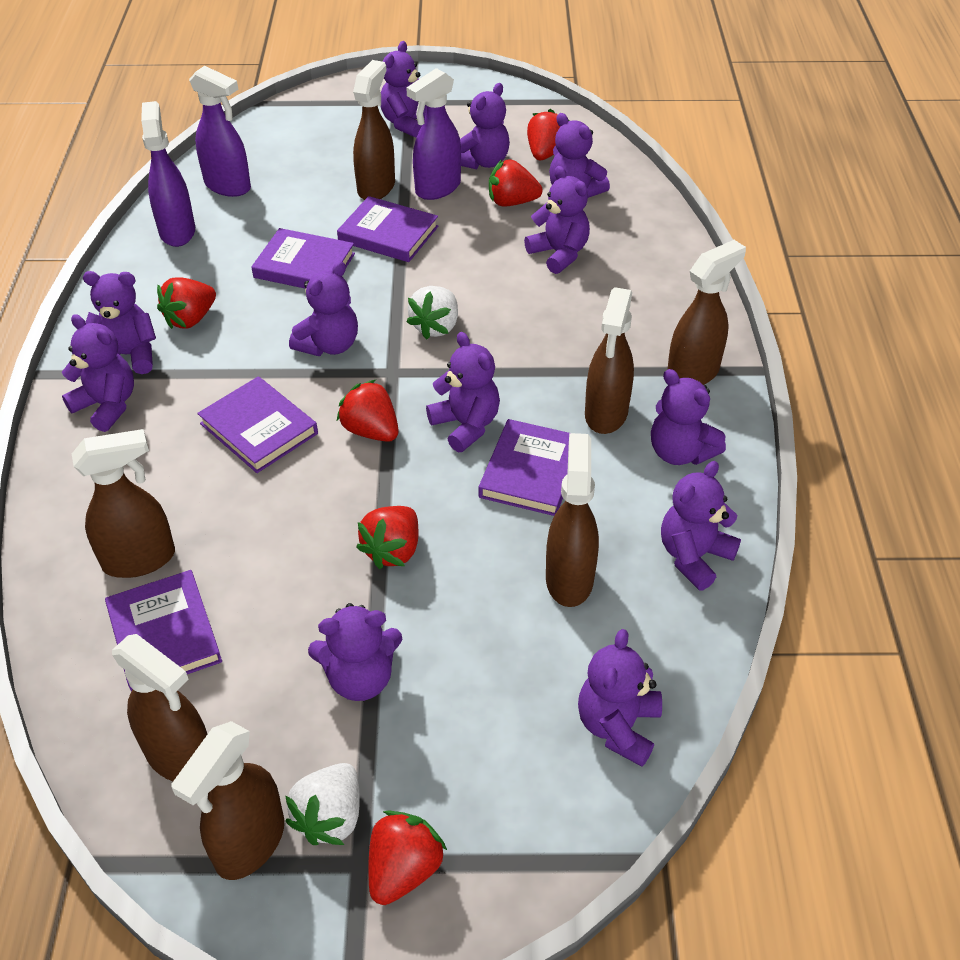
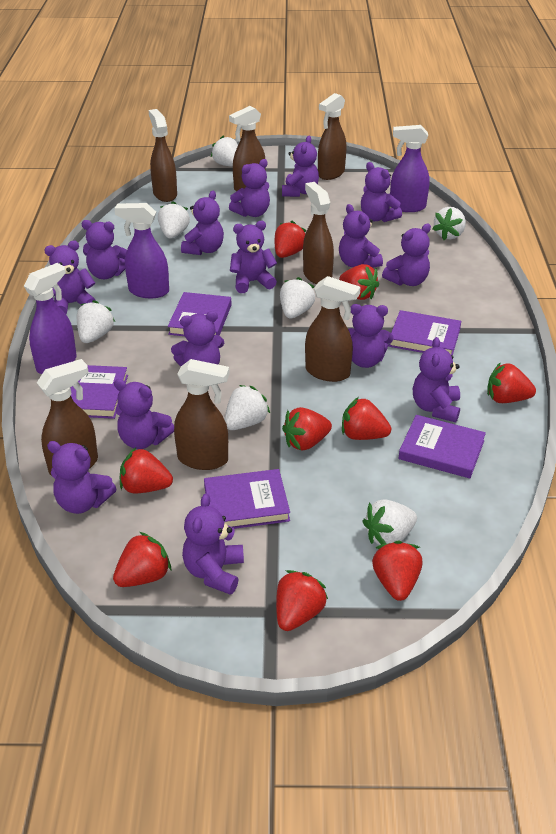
purple teddy bear: [62,314,134,432] [83,271,156,374] [289,261,358,356] [308,603,402,701] [381,41,426,138] [426,332,500,452] [460,83,510,169] [524,166,590,274] [549,113,610,198] [578,629,662,767] [651,369,726,465] [661,461,741,590] = 12 -> [44,241,96,314] [47,441,116,514] [82,220,127,279] [114,379,174,449] [171,311,224,367] [181,191,224,255] [182,493,244,595] [229,159,270,217] [230,221,277,293] [282,136,319,197] [339,204,383,268] [348,304,394,368] [361,162,402,222] [382,224,431,286] [413,337,460,422] = 15
red strawberry: [157,277,216,329] [337,380,398,442] [356,506,419,569] [368,810,447,905] [489,159,543,207] [527,109,570,160] = 6 -> [113,532,171,587] [120,448,173,493] [275,221,306,258] [276,570,328,631] [282,407,332,451] [339,264,379,300] [342,397,391,440] [372,541,423,601] [487,362,536,403] = 9
white strawberry: [285,763,360,845] [406,286,458,340] = 2 -> [77,300,115,343] [158,201,190,239] [211,135,238,167] [225,385,270,430] [280,277,315,319] [363,499,417,545] [432,207,466,240] = 7

